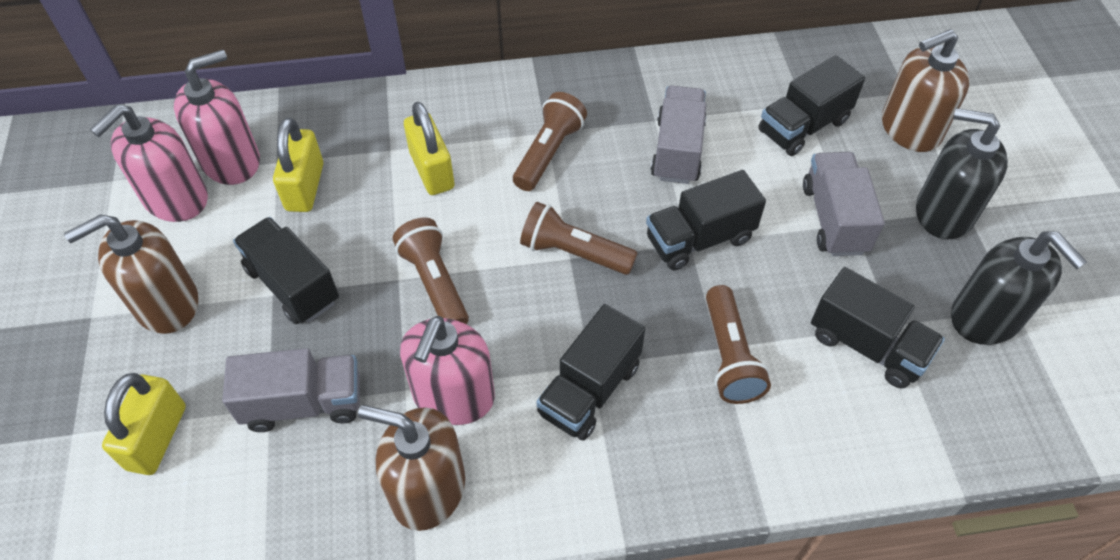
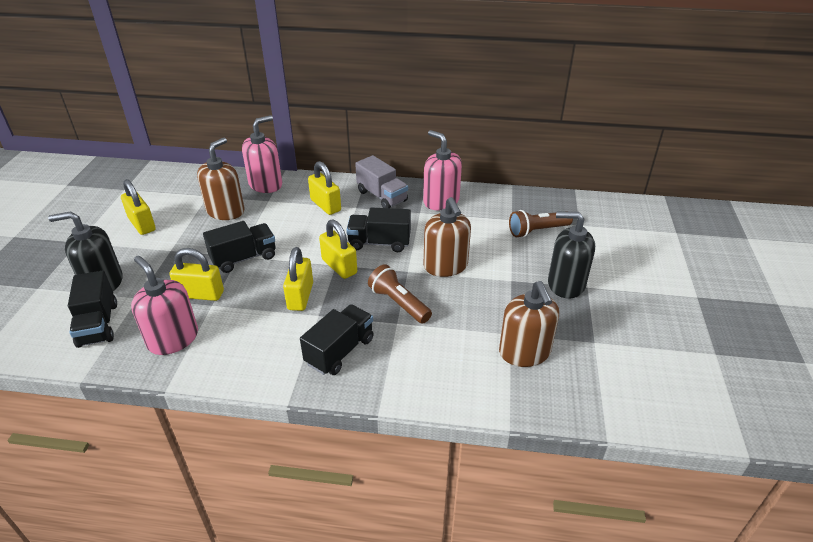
black truck: [233,217,339,324] [536,304,645,441] [646,170,766,270] [758,55,865,156] [811,267,945,388] = 5 -> [68,271,117,348] [203,221,276,273] [300,304,374,375] [346,207,411,252] = 4
brown flashlight: [393,218,469,324] [513,92,587,191] [520,202,637,275] [706,285,771,404] = 4 -> [368,264,432,324] [509,210,573,238] = 2
grey truck: [222,348,360,432] [651,86,707,184] [803,152,885,256] = 3 -> [355,155,408,208] = 1
yellow padlock: [102,373,186,475] [273,118,323,212] [404,102,455,195] = 3 -> [121,179,156,235] [169,248,224,301] [283,247,313,311] [308,161,341,215] [319,220,357,279] = 5

